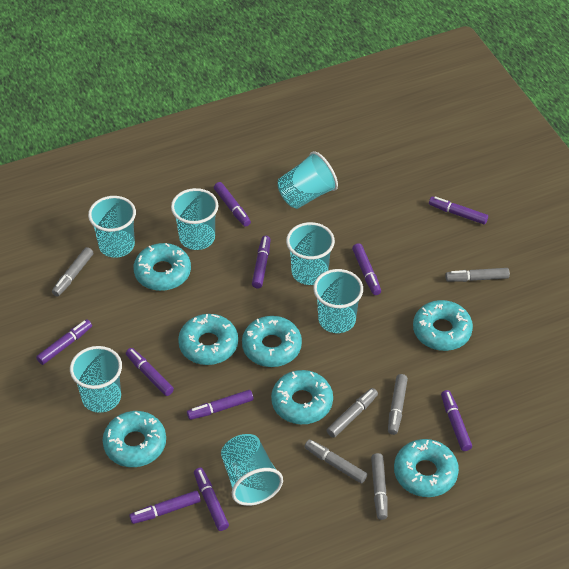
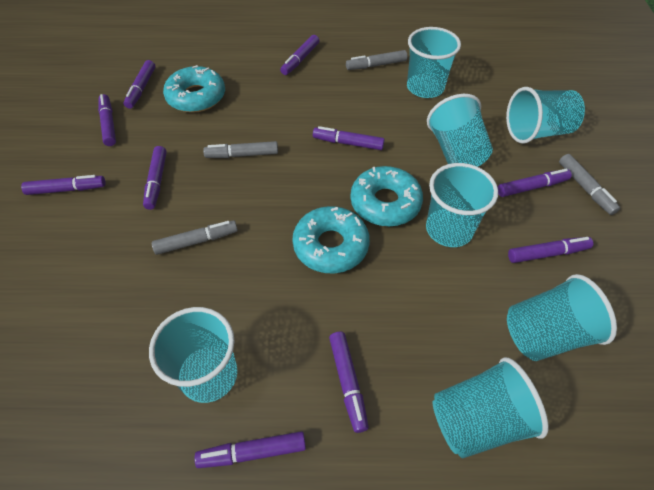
grey marker: [52,247,93,297] [305,440,367,483] [327,388,378,438] [371,453,388,520] [388,374,408,435] [445,268,510,282] = 6 -> [152,220,238,255] [203,141,278,158] [346,50,407,70] [559,154,620,215] = 4
turquoise donut: [102,411,166,467] [134,243,191,291] [178,314,238,365] [242,316,302,367] [271,370,333,424] [394,439,459,497] [413,300,473,351] = 7 -> [163,65,225,113] [292,206,370,273] [350,166,423,226] = 3

